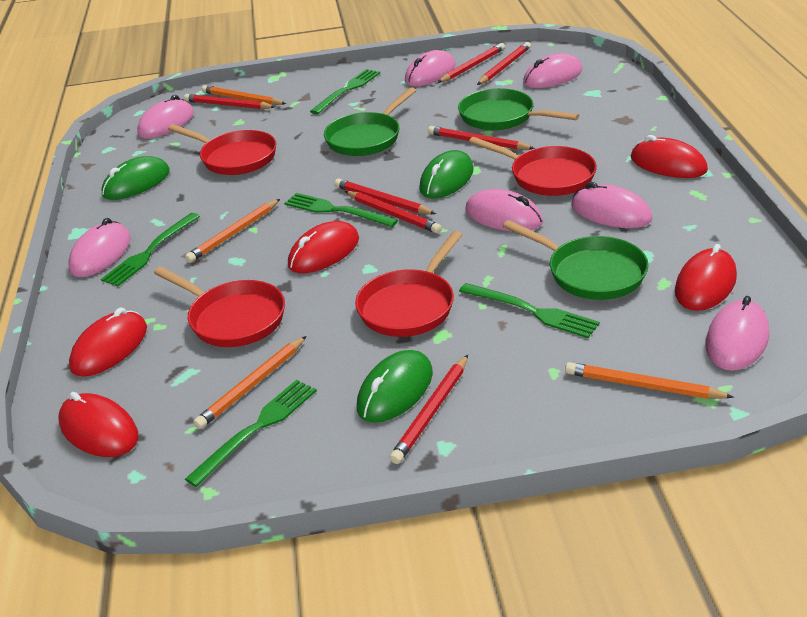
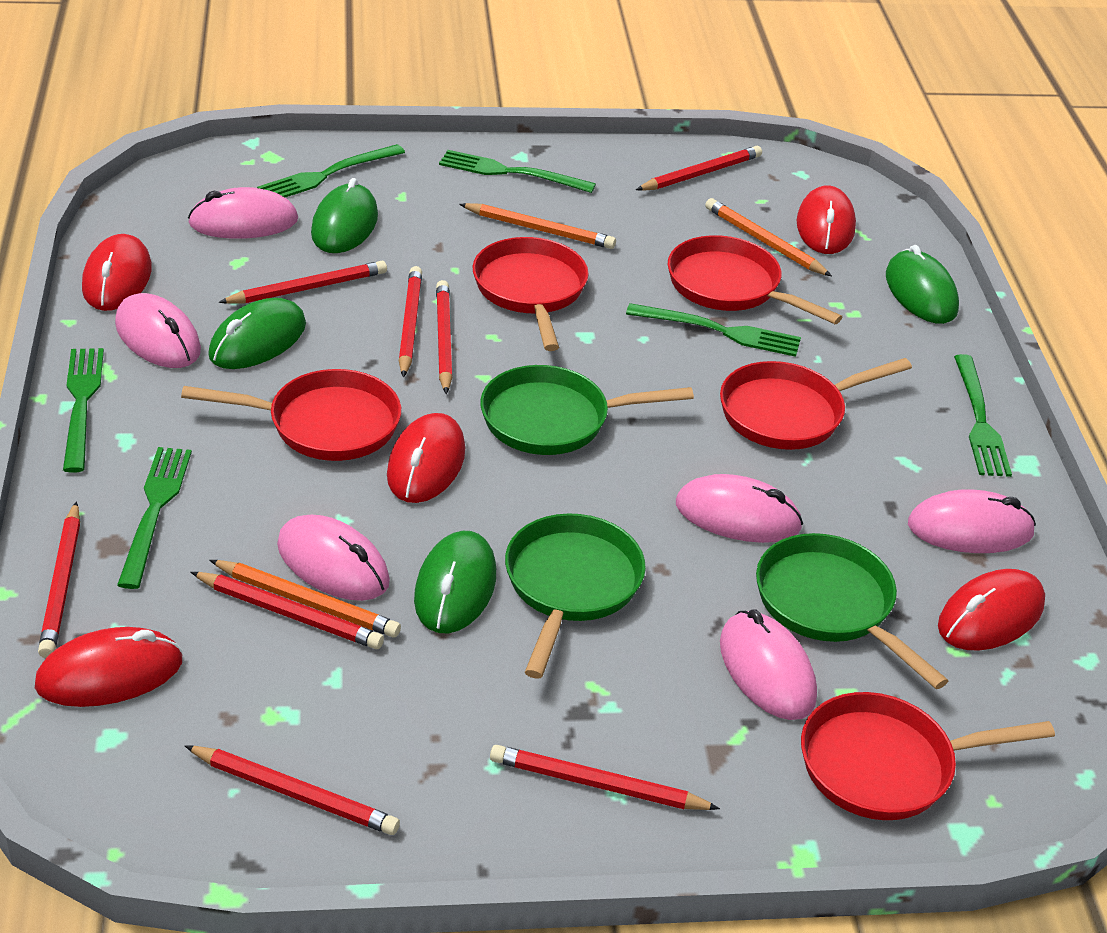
green fork: [101,213,200,286] [185,380,317,487] [284,193,398,227] [310,69,380,114] [459,283,600,338] = 5 -> [63,348,104,473] [117,447,192,589] [257,144,405,197] [439,150,596,193] [626,303,801,357] [954,354,1012,477] = 6
green mouse: [101,156,170,200] [357,350,433,423] [419,150,474,199] = 3 -> [208,298,306,369] [311,178,378,253] [414,531,496,633] [886,245,959,324] = 4
orange pencil: [185,199,280,263] [193,336,306,429] [202,85,286,105] [565,362,734,399] = 4 -> [209,560,401,637] [459,203,616,249] [705,198,832,276] = 3
pink mouse: [68,218,131,277] [137,95,194,139] [405,50,455,87] [465,189,543,232] [523,53,582,88] [571,182,652,228] [705,296,769,371] = 7 -> [115,293,201,368] [188,187,298,239] [277,515,390,601] [676,474,803,543] [720,610,817,720] [908,489,1036,553] = 6
red pan: [154,267,285,347] [168,124,277,175] [355,231,462,337] [469,137,597,196] = 4 -> [181,369,401,461] [473,237,589,351] [668,235,842,324] [720,358,912,450] [801,692,1055,820] = 5
red pencil: [184,94,275,109] [334,178,436,214] [345,191,442,234] [390,355,468,464] [428,126,535,150] [437,43,505,83] [477,42,531,85] = 7 -> [38,501,80,658] [185,745,400,835] [191,572,384,649] [218,261,387,304] [398,266,422,378] [436,280,453,394] [490,745,720,810] [636,146,762,191] = 8

